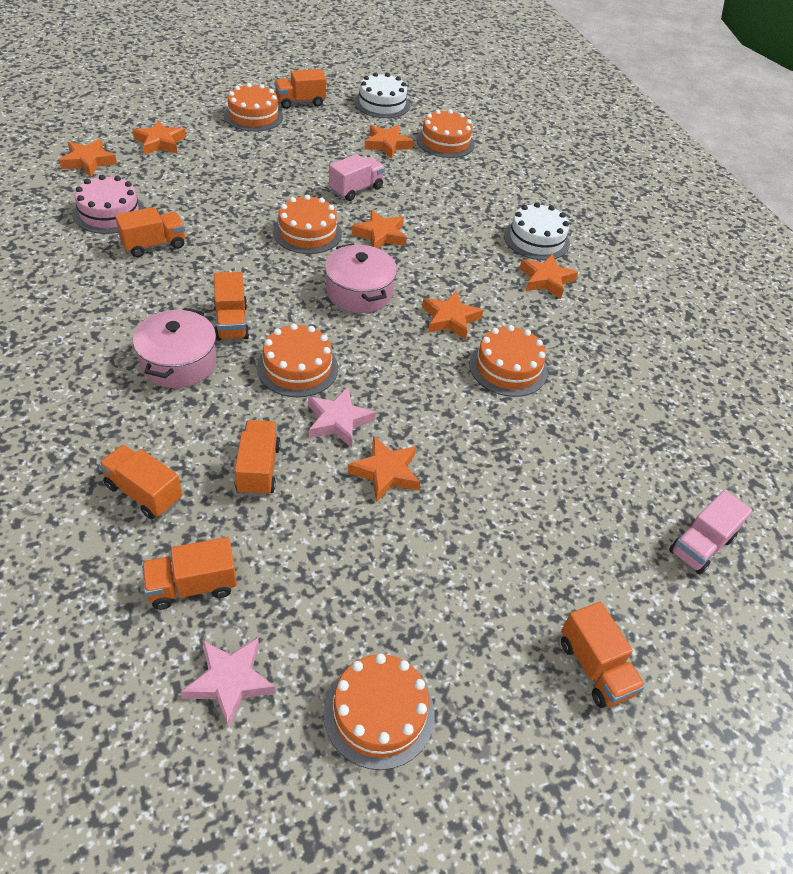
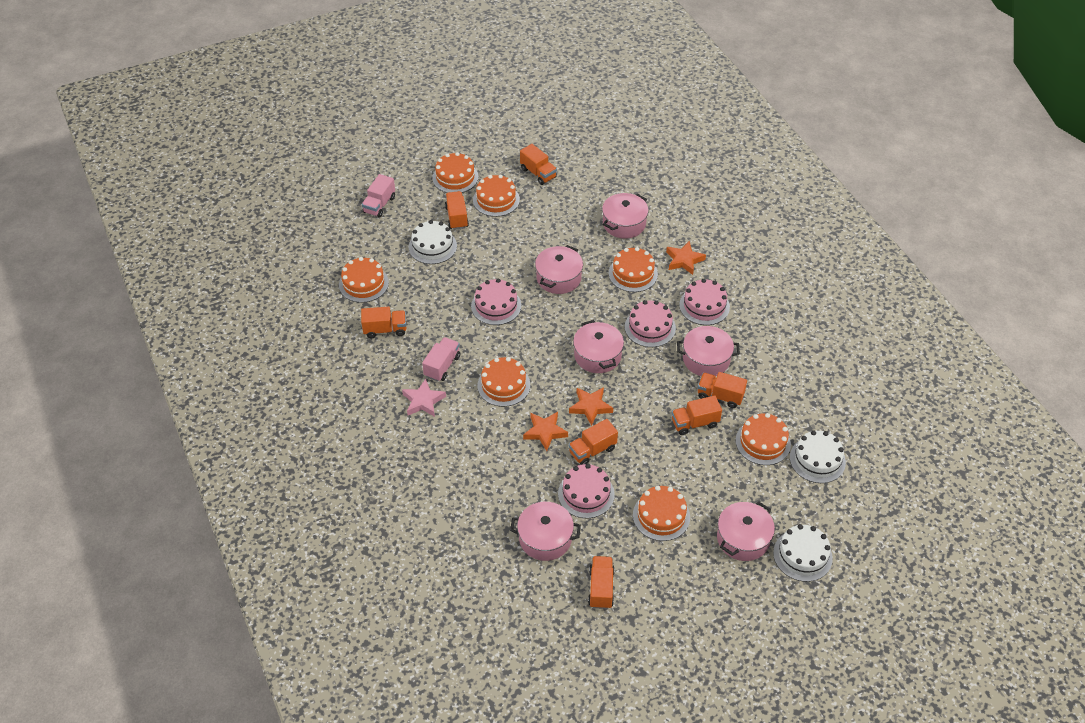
orange cake: [224,83,283,132] [257,323,338,397] [273,195,342,254] [324,653,435,770] [416,109,475,158] [470,325,547,397] = 6 -> [339,257,389,303] [432,152,478,193] [473,175,520,217] [478,357,530,407] [609,247,658,292] [633,486,690,541] [736,413,791,465] = 7
orange star: [59,139,117,177] [132,120,186,155] [348,436,420,502] [352,210,407,248] [364,125,414,159] [422,290,483,340] [520,254,578,299] = 7 -> [523,412,568,451] [569,387,613,426] [666,241,706,275] = 3
pink cake: [73,175,145,234] = 1 -> [471,279,521,325] [558,464,615,518] [625,300,676,347] [679,279,730,325] = 4
pink pot: [133,308,217,388] [325,243,397,313] = 2 -> [510,502,581,561] [535,245,583,294] [573,320,624,373] [602,193,648,239] [677,326,740,376] [717,501,775,561] = 6
pink star: [181,638,276,728] [308,387,376,448] = 2 -> [402,379,446,417] = 1
white cake: [354,72,410,118] [504,202,570,260] = 2 -> [409,220,457,264] [773,524,833,582] [790,430,846,483] = 3

